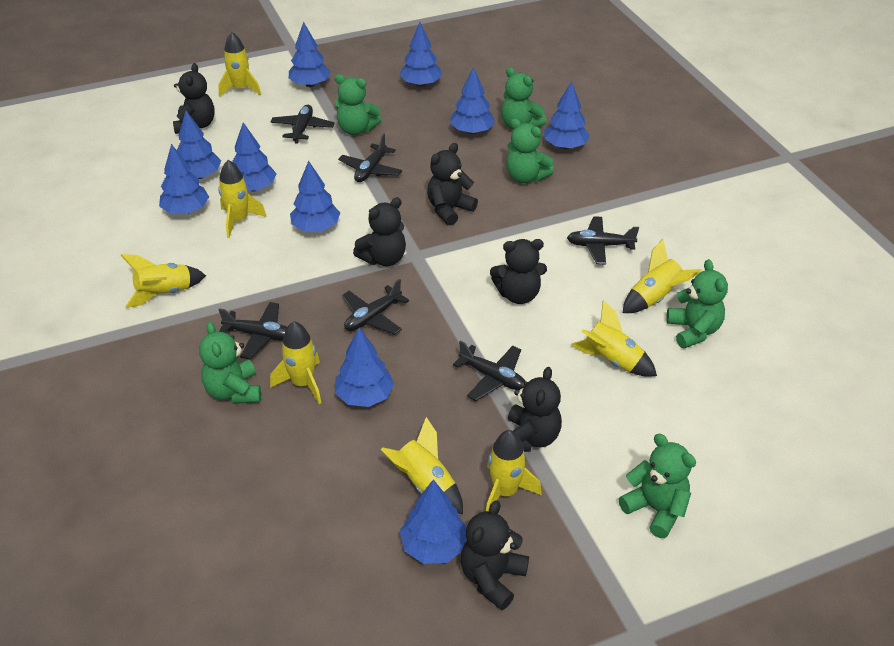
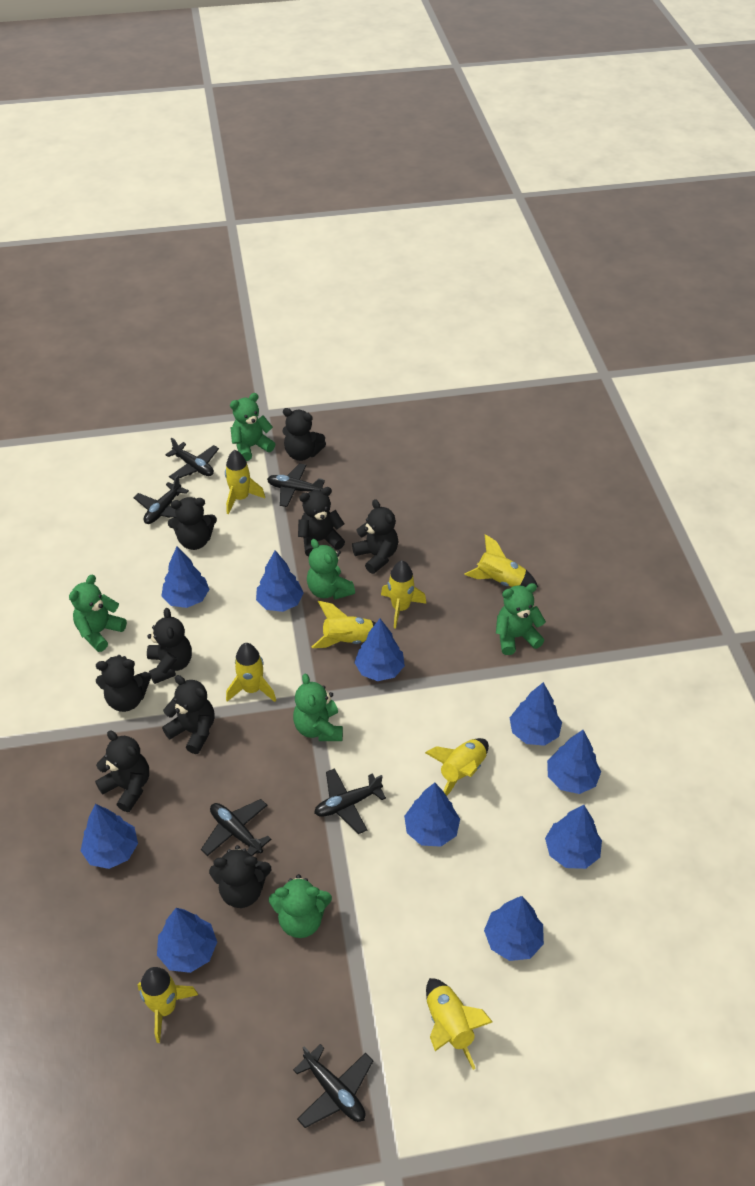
black teddy bear: [173,63,215,134] [353,197,406,266] [427,143,478,226] [461,500,529,610] [490,239,547,304] [508,367,562,452] = 6 -> [95,731,149,812] [96,655,151,712] [147,608,192,684] [162,675,215,754] [168,497,217,550] [209,845,271,908] [282,408,326,461] [298,487,345,556] [352,499,398,574] = 9

